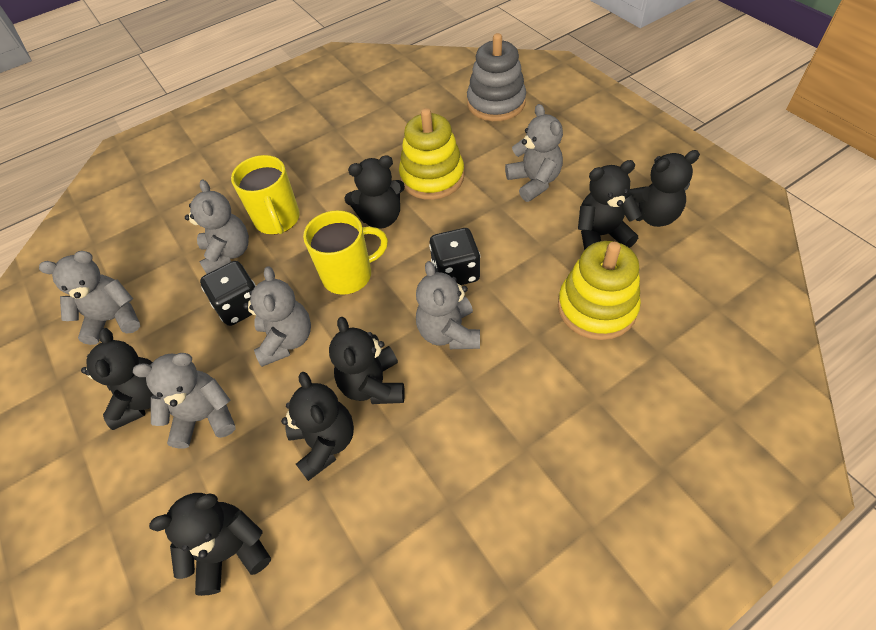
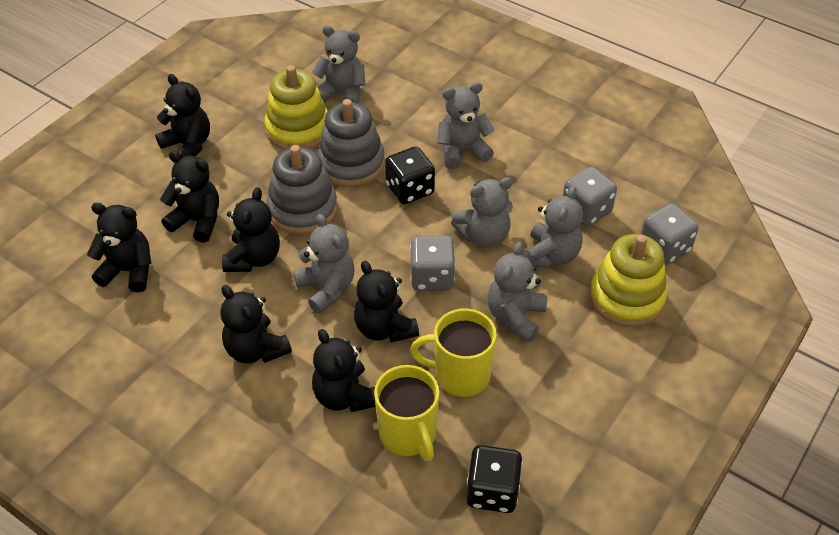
grey dice: none = 0 -> [410,235,456,291] [563,166,617,226] [640,203,698,265] = 3
grey stacking toy: [467,33,526,121] = 1 -> [266,145,337,235] [317,99,385,187] = 2

